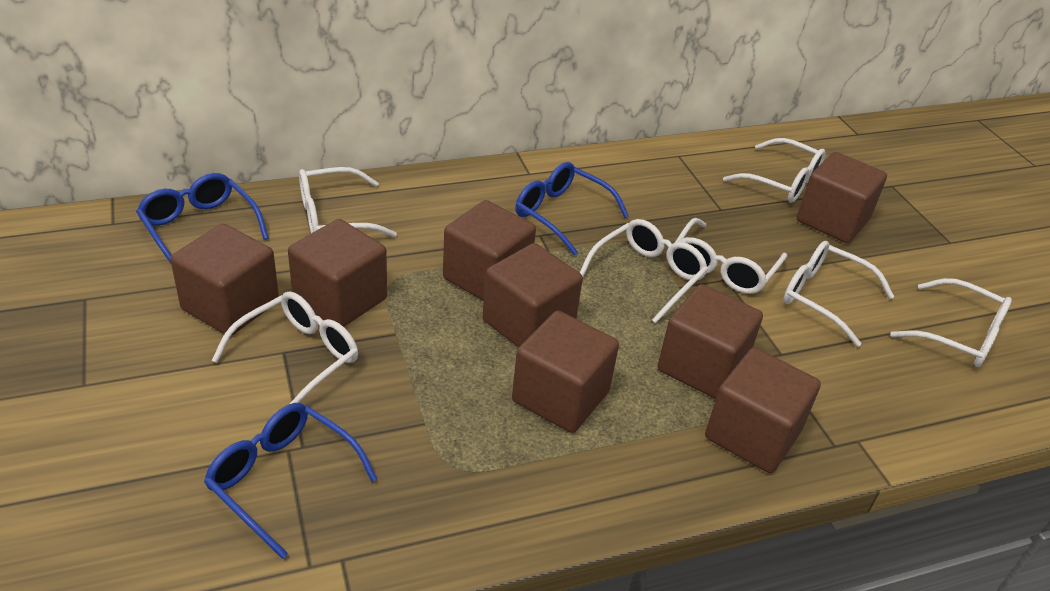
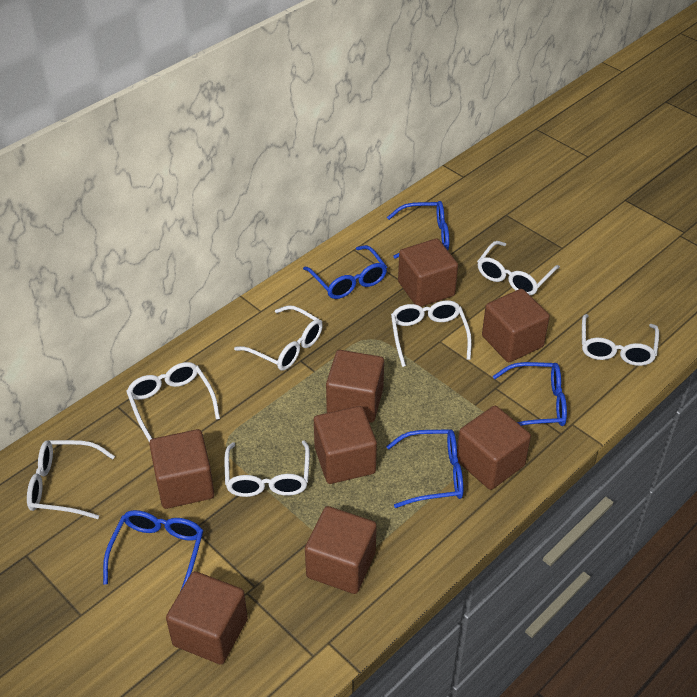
blue glasses: [136,173,269,263] [204,403,377,559] [515,162,629,255] = 3 -> [103,510,203,590] [303,245,387,299] [386,429,463,508] [387,201,449,259] [493,362,567,426] = 5

